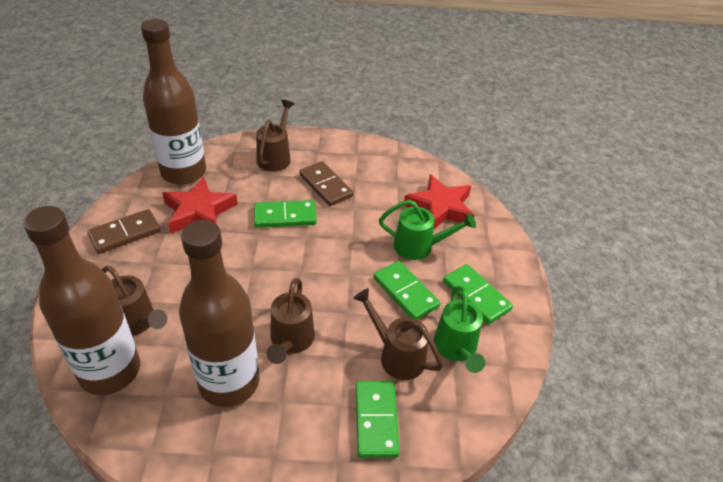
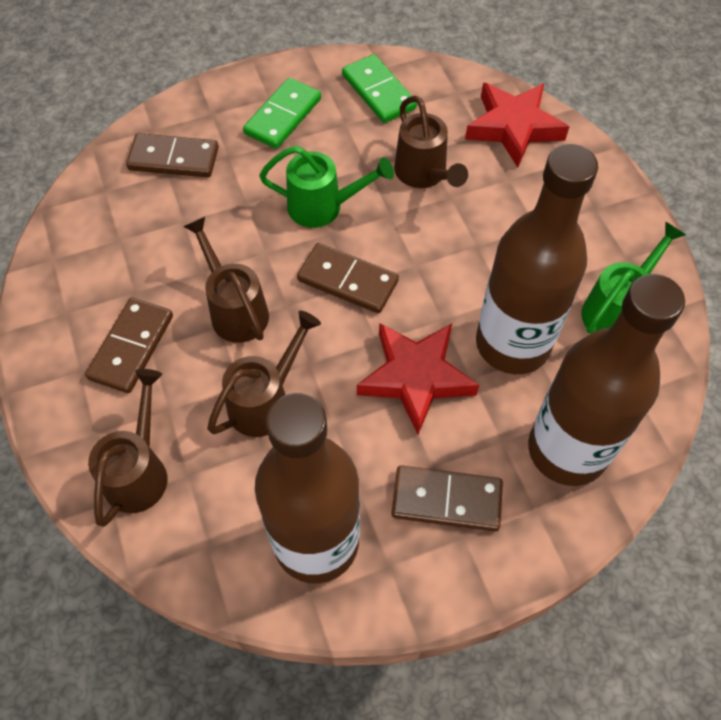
brown domino: [87,209,161,254] [299,161,353,206] = 2 -> [85,297,173,393] [126,133,219,177] [297,243,399,313] [391,465,503,532] = 4
green domino: [254,200,317,228] [356,381,400,458] [374,261,440,320] [443,264,513,324] = 4 -> [243,78,321,149] [342,54,417,123] = 2

